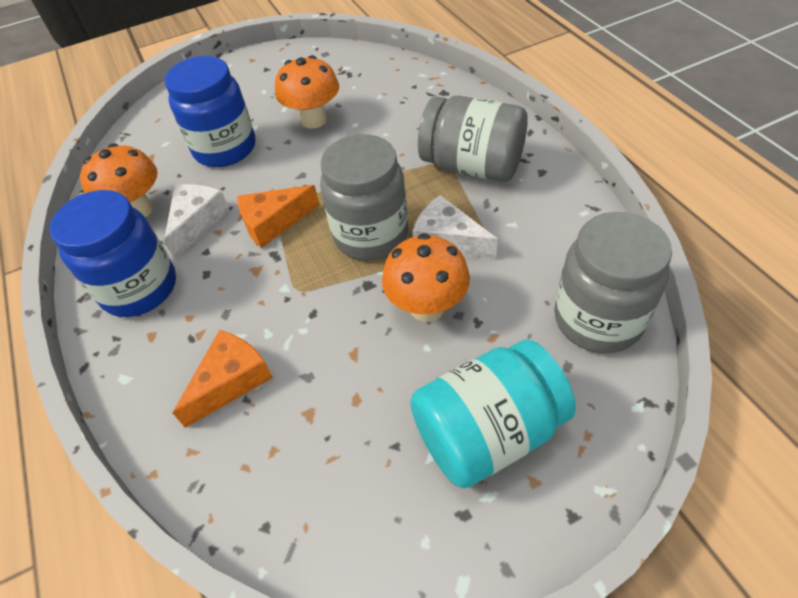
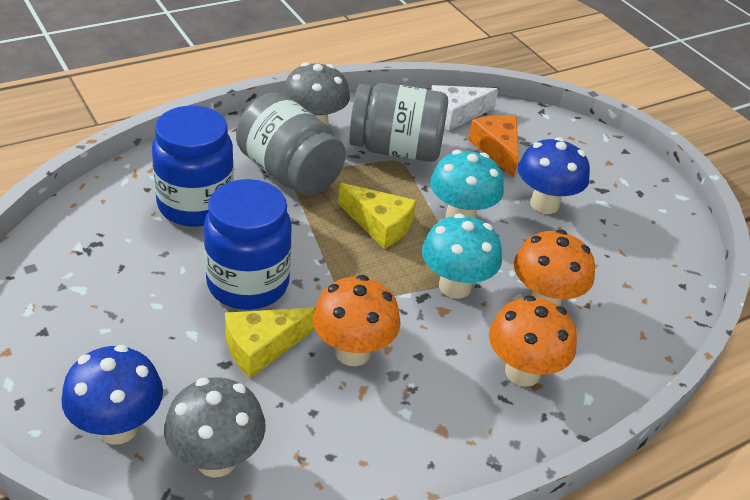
blue mushroom: none = 0 -> [61,345,163,444] [518,137,590,214] = 2
grey jar: [320,134,408,260] [418,95,528,182] [554,212,672,353] = 3 -> [236,93,346,196] [349,83,448,162] = 2
grey mushroom: none = 0 -> [164,377,266,477] [283,62,350,126] = 2
orange cheese: [173,330,273,428] [237,185,320,248] = 2 -> [468,115,519,178] = 1
turquoise jar: [410,339,576,488] = 1 -> none = 0
turquoise mushroom: none = 0 -> [422,213,502,299] [430,150,504,218] = 2
white cheese: [164,184,230,259] [412,195,498,258] = 2 -> [431,85,498,131] = 1
yellow cheese: none = 0 -> [225,307,315,378] [338,183,416,249] = 2

